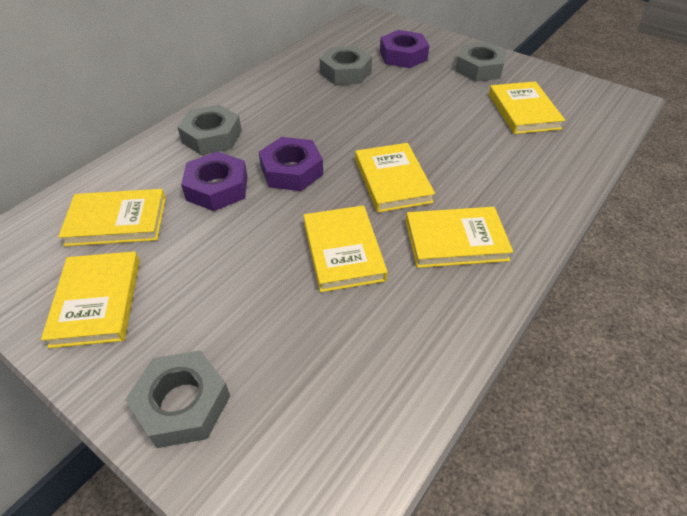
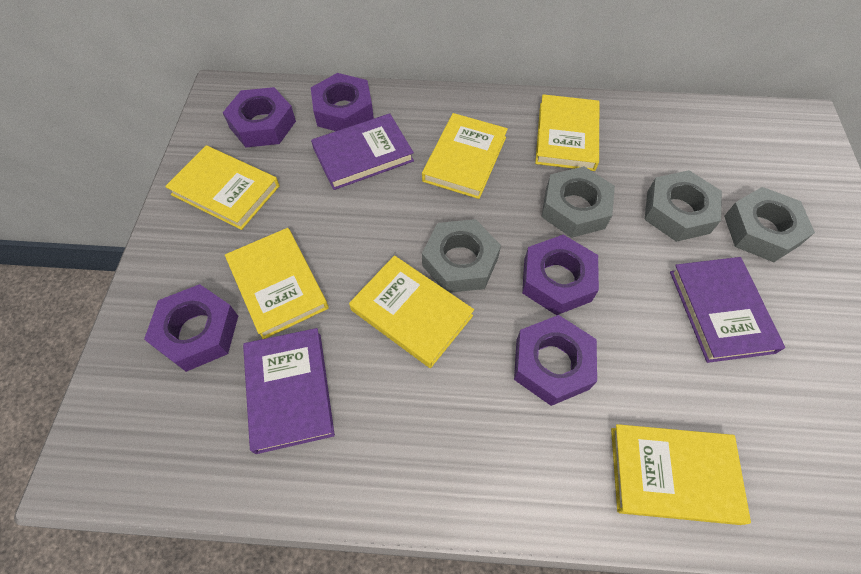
purple book: none = 0 -> [243,328,335,454] [311,113,414,190] [670,257,785,363] = 3
purple nut: [181,151,248,211] [259,137,323,191] [380,30,429,68] = 3 -> [144,284,238,372] [223,87,296,147] [311,73,374,131] [514,315,597,406] [522,235,599,315] = 5

